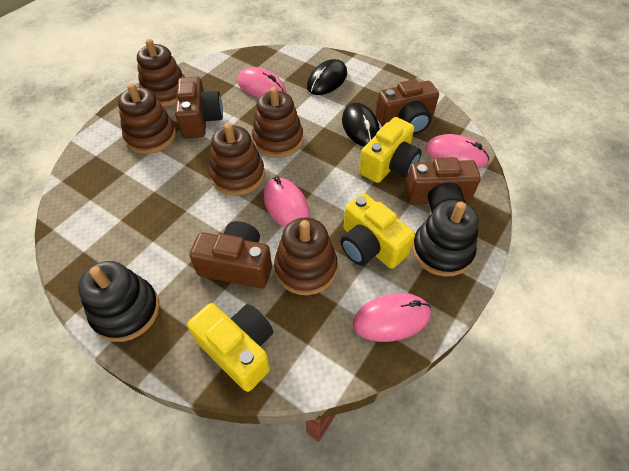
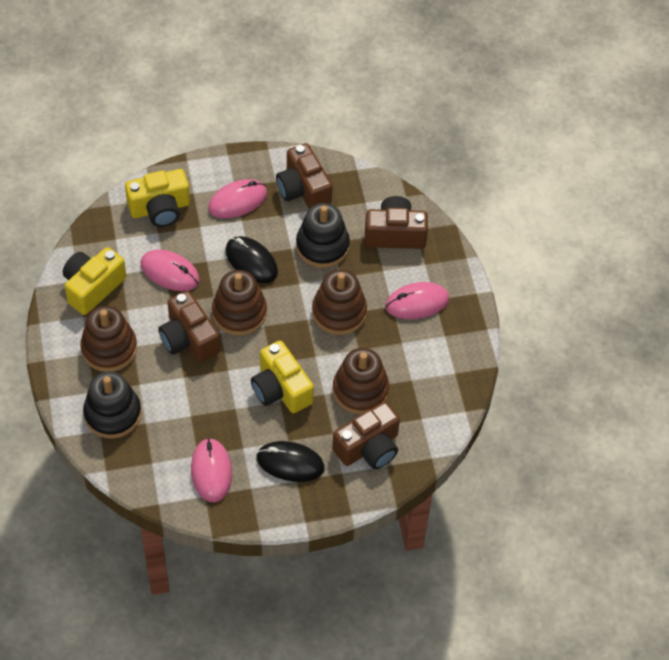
brown stacking toy: [118,83,176,154] [137,39,185,107] [209,123,265,196] [252,87,303,158] [274,218,338,295] = 5 -> [80,306,137,372] [212,270,267,336] [312,269,367,335] [333,348,389,415] = 4

